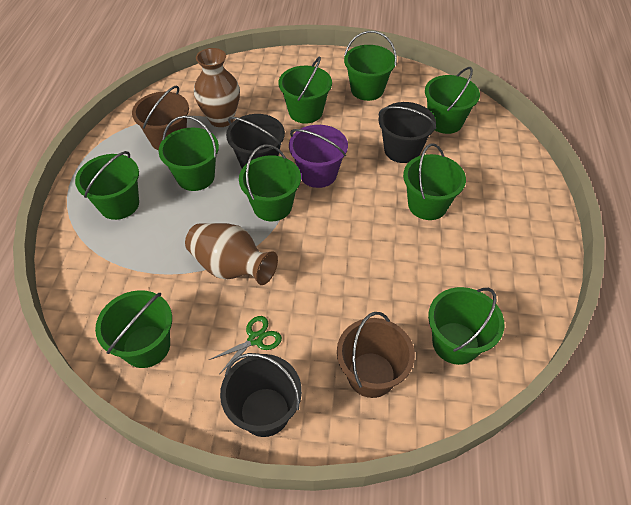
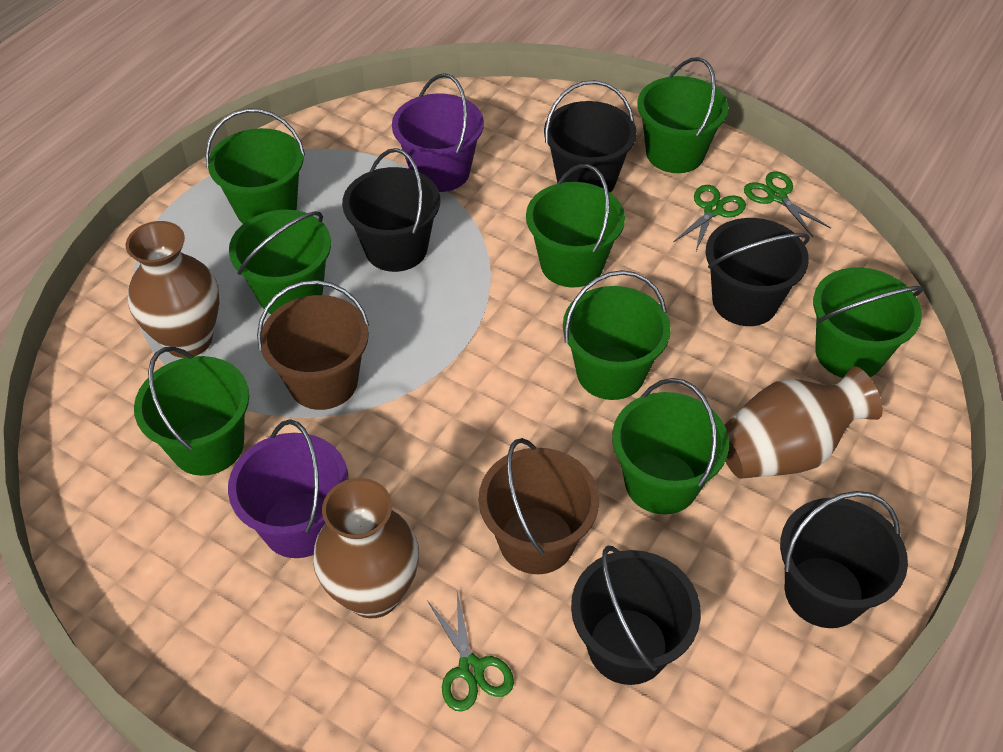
black bucket: [220,353,302,437] [226,114,285,168] [378,102,436,163] = 3 -> [342,148,440,272] [544,80,637,193] [571,546,701,685] [705,218,810,326] [780,491,908,628] = 5
brown vase: [185,223,278,285] [194,48,240,127] = 2 -> [126,221,219,358] [313,478,419,619] [724,366,883,479] = 3
green bucket: [75,151,139,220] [95,290,172,368] [158,116,219,191] [239,144,301,221] [279,57,332,123] [344,31,397,101] [403,143,466,220] [425,67,480,134] [428,287,504,365] = 9 -> [134,347,249,476] [205,109,305,224] [229,210,331,314] [526,164,625,287] [563,270,671,400] [612,378,729,515] [637,57,729,173] [813,267,924,378] = 8
green scissors: [209,316,282,373] = 1 -> [427,591,514,712] [673,185,746,251] [744,171,831,237] = 3
purple bucket: [289,125,348,188] = 1 -> [228,420,348,558] [392,73,484,192] = 2

